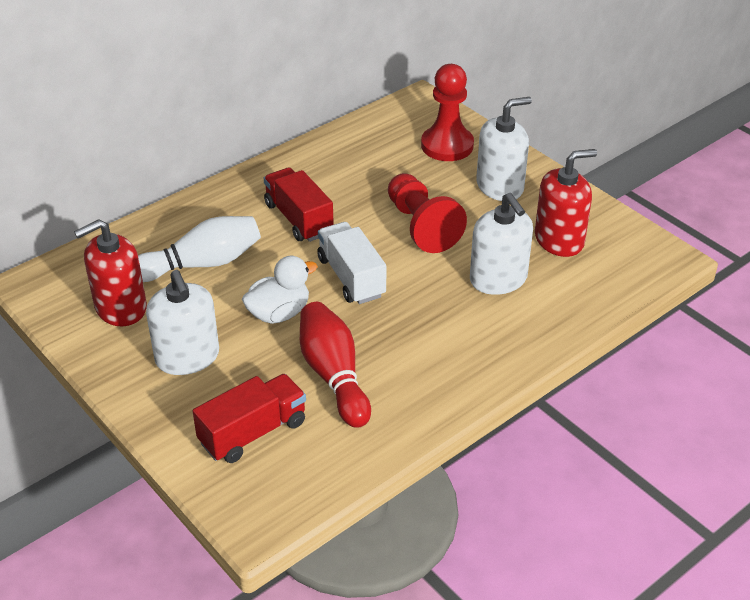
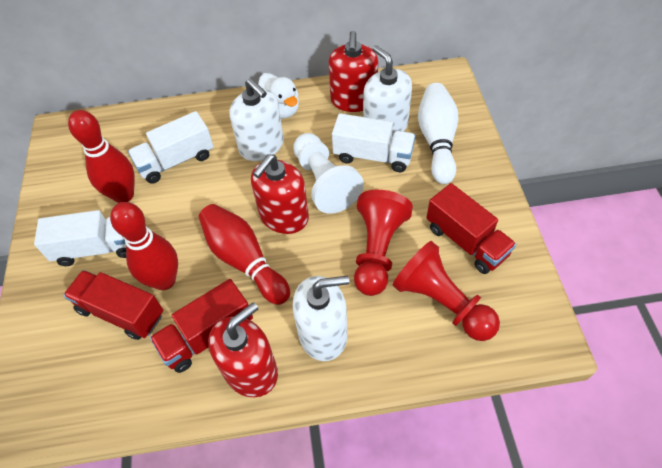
red bowling pin: [300,302,371,428] = 1 -> [68,110,135,203] [110,202,178,290] [199,204,290,305] = 3
red soap dispenser: [74,219,147,326] [535,149,597,257] = 2 -> [208,302,278,397] [251,154,309,234] [328,31,378,112] = 3
red truck: [193,374,306,463] [264,167,334,242] = 2 -> [63,270,163,340] [150,279,253,373] [426,183,516,274] = 3
white pawn: none = 0 -> [293,133,364,214] = 1
white truck: [317,222,386,304] = 1 -> [34,210,126,266] [128,111,214,184] [332,113,415,172] = 3

